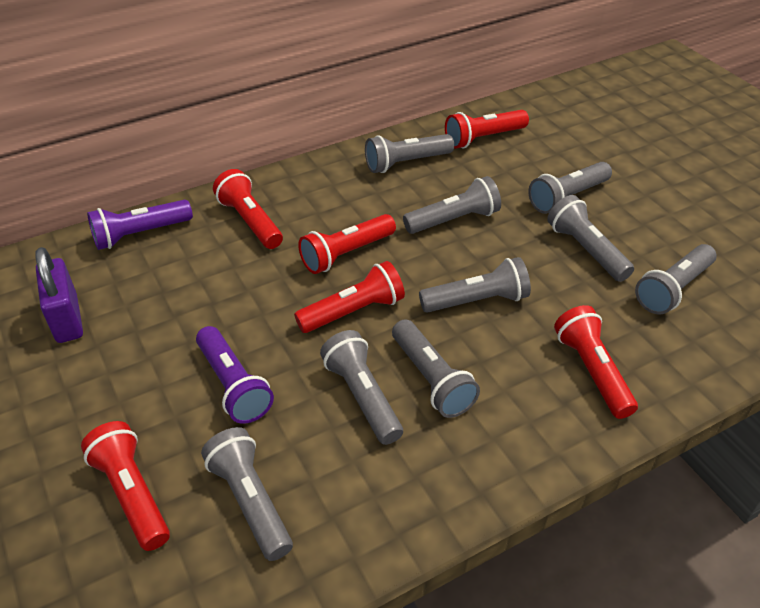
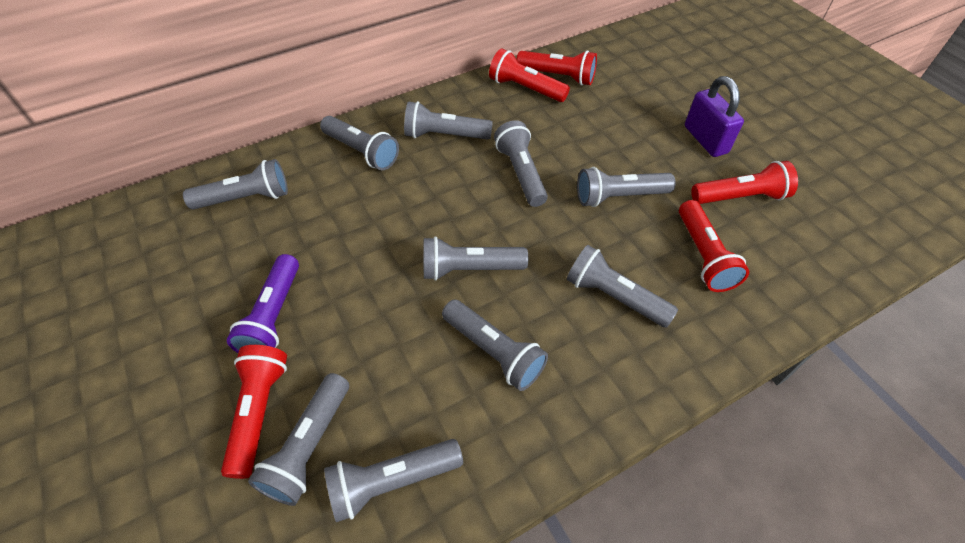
grey flashlight: [201,427,293,561] [320,330,403,445] [365,134,454,173] [392,319,480,418] [403,176,501,234] [419,257,531,313] [528,162,612,214] [547,195,634,282] [635,244,716,315] = 9 -> [183,159,288,209] [248,373,349,506] [320,116,399,170] [324,439,463,522] [404,101,493,140] [423,236,528,281] [442,300,548,391] [494,120,548,207] [567,245,678,328] [577,167,676,207] = 10
purple flashlight: [87,200,193,250] [196,326,274,424] = 2 -> [227,254,299,353] = 1
red flashlight: [81,421,170,551] [213,169,283,249] [294,261,405,333] [298,214,396,274] [445,110,529,149] [554,305,638,419] = 6 -> [221,345,287,479] [489,48,570,102] [516,51,597,85] [679,200,749,292] [691,161,798,204] = 5

